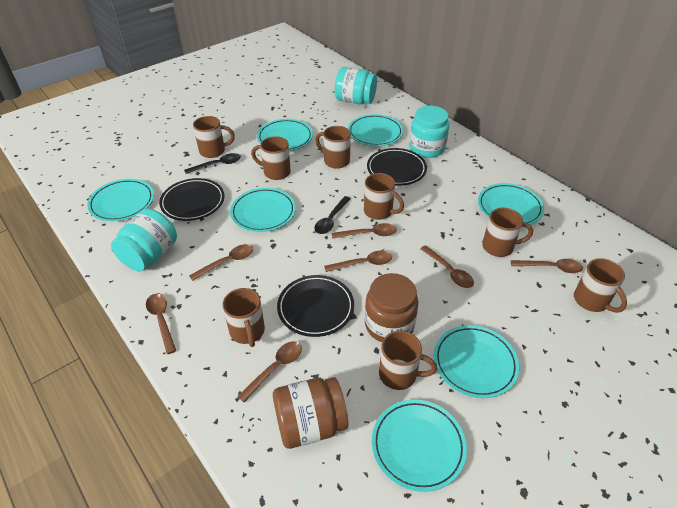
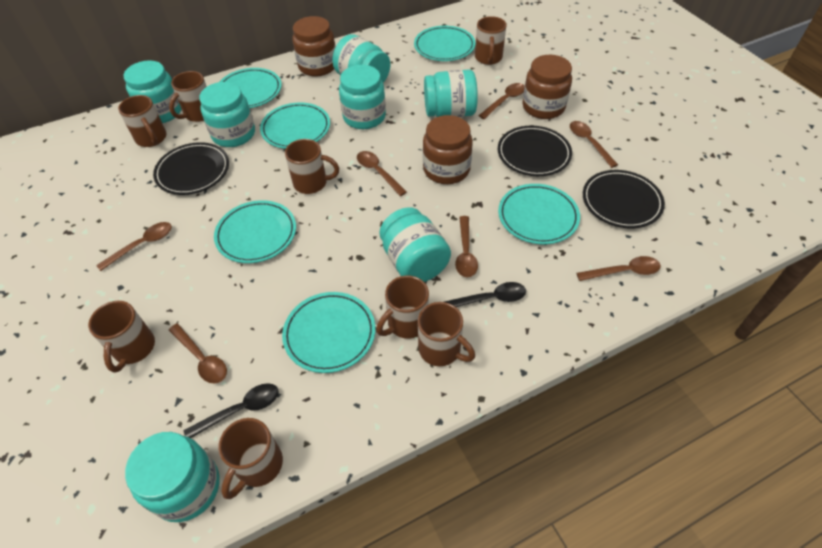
brown jar: [273,377,348,449] [365,273,418,342] = 2 -> [293,16,336,77] [423,115,473,184] [522,55,572,119] = 3
turquoise jar: [111,209,177,271] [335,67,377,104] [409,106,449,158] = 3 -> [124,60,182,123] [125,432,219,522] [199,82,255,147] [332,34,390,83] [339,65,386,129] [379,207,451,282] [424,70,478,117] = 7
turquoise plate: [87,179,154,221] [230,188,296,232] [257,119,313,151] [348,114,403,146] [372,399,467,492] [434,325,519,398] [478,183,544,225] = 7 -> [214,200,296,263] [220,68,282,108] [260,102,330,149] [282,292,375,373] [414,26,475,61] [498,184,580,244] = 6

